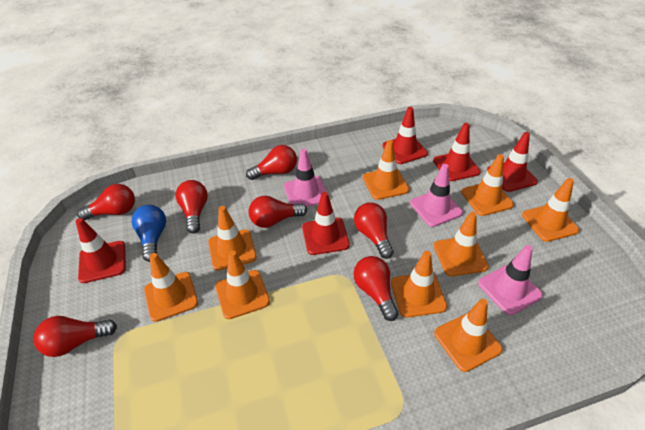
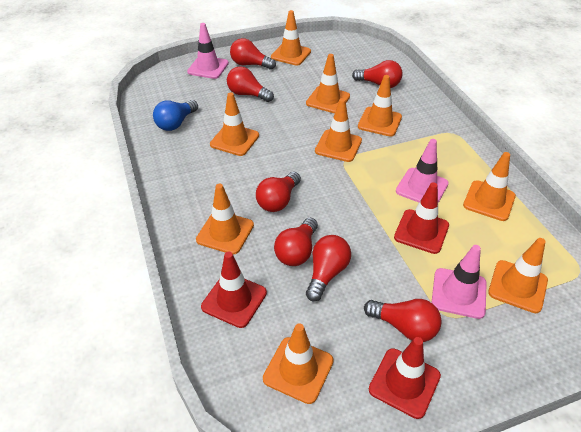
red traffic cone: [76,218,126,283] [302,192,350,255] [383,107,428,164] [433,123,481,181] [487,132,538,192] = 5 -> [201,251,267,328] [369,337,441,419] [394,182,449,254] = 3

